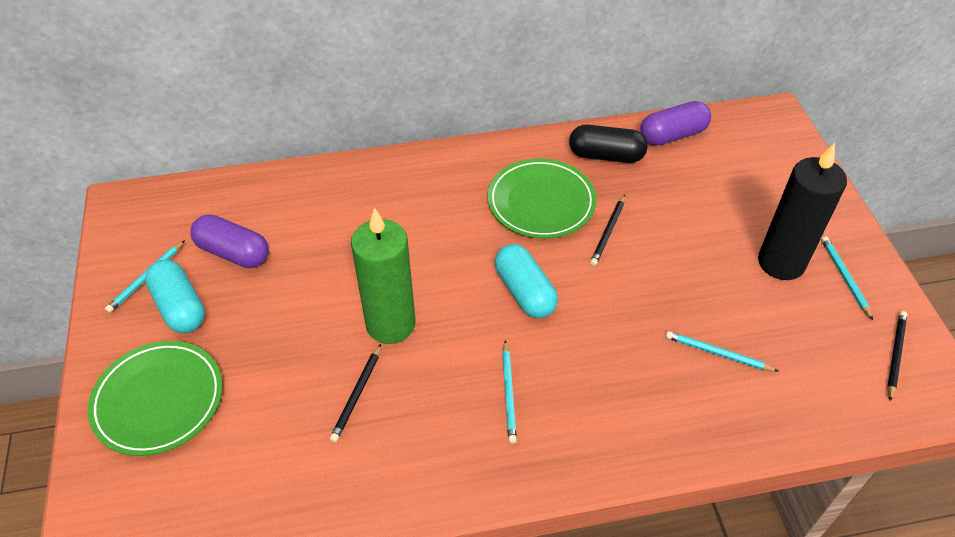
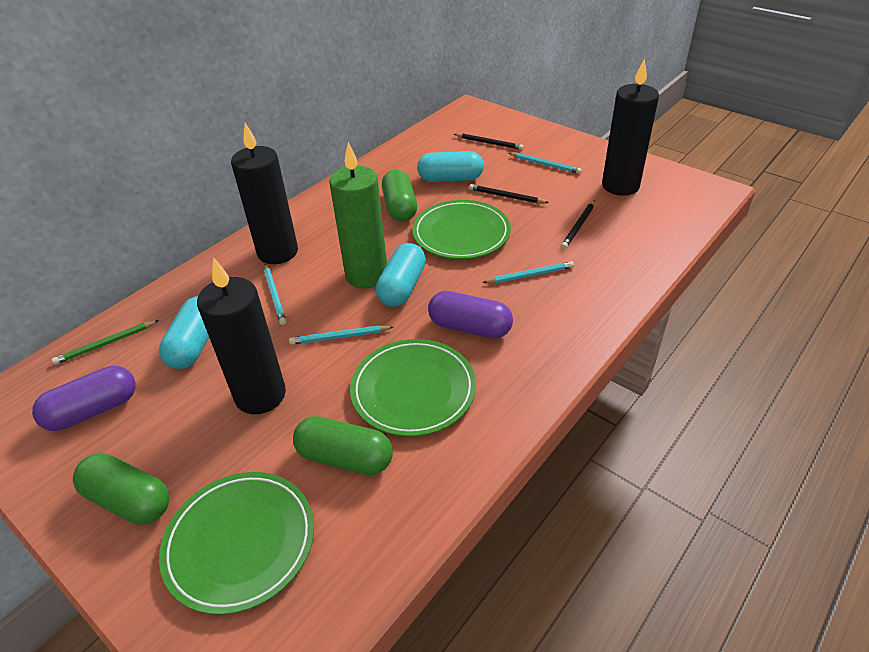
black candle: [758,143,847,280] = 1 -> [197,257,286,414] [231,123,298,264] [602,59,659,196] = 3
black capsule: [569,125,648,163] = 1 -> none = 0
green capsule: none = 0 -> [73,453,169,525] [293,416,393,475] [382,169,417,222] = 3
green pencil: none = 0 -> [52,320,159,365] = 1
green plate: [88,341,223,456] [488,158,596,239] = 2 -> [159,472,314,615] [350,339,476,437] [412,200,511,259] = 3
turquoise capsule: [145,260,205,333] [495,244,558,318] = 2 -> [159,296,209,369] [376,243,426,307] [417,151,484,182] = 3

